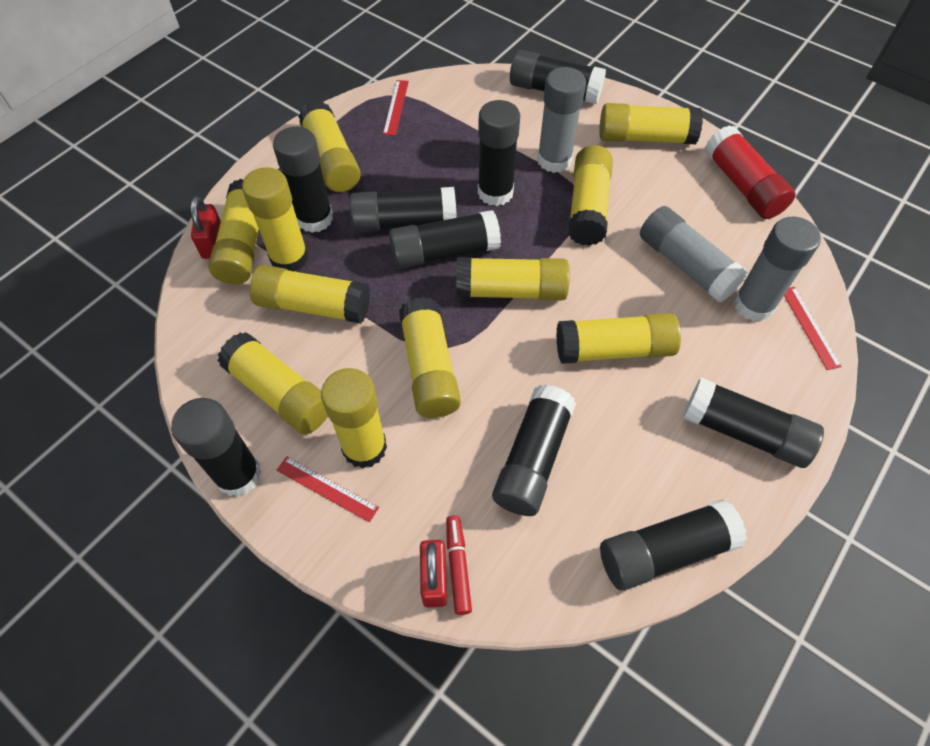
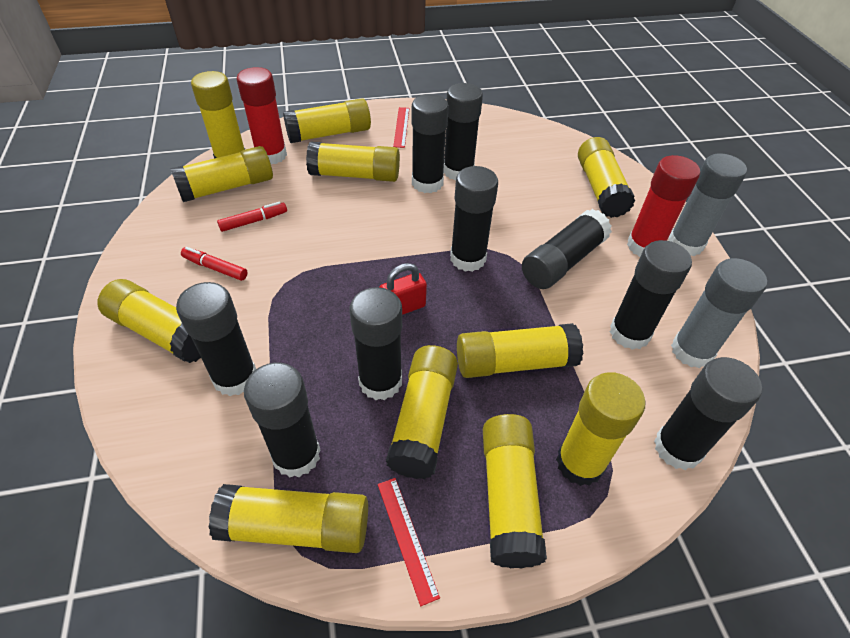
grey glue stick: [537,67,586,173] [640,206,748,302] [734,217,821,322] = 3 -> [669,153,747,256] [671,258,767,368] = 2
red glue stick: [705,125,796,219] = 1 -> [236,67,287,164] [627,155,700,257] = 2
red marker: [446,516,472,615] = 1 -> [181,247,247,281] [217,202,287,232] = 2
red padlock: [191,196,221,259] [420,540,447,607] = 2 -> [380,263,427,315] = 1
red ruler: [276,456,379,523] [383,80,409,136] [784,287,842,370] = 3 -> [378,478,440,606] [393,107,410,148] = 2

